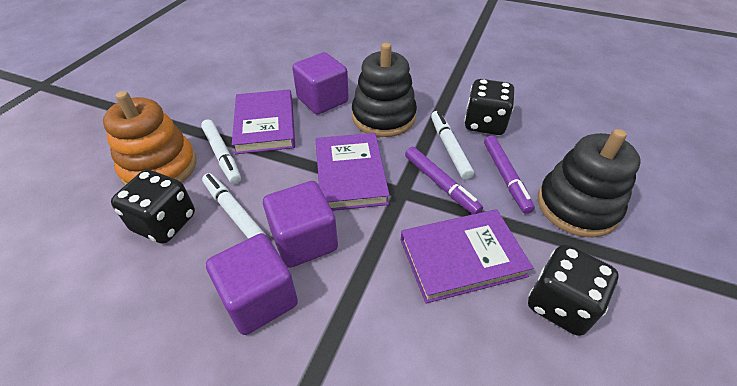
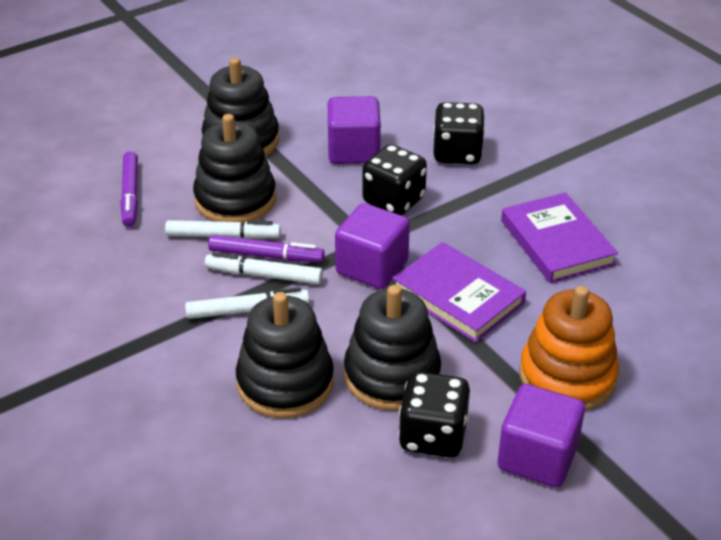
black stacking toy: [352,43,417,137] [537,129,640,238] = 2 -> [193,114,276,223] [202,58,279,156] [236,292,334,418] [344,285,441,411] = 4
purple book: [232,89,295,154] [316,133,390,211] [401,209,533,304] = 3 -> [392,242,526,343] [501,192,618,283] = 2

